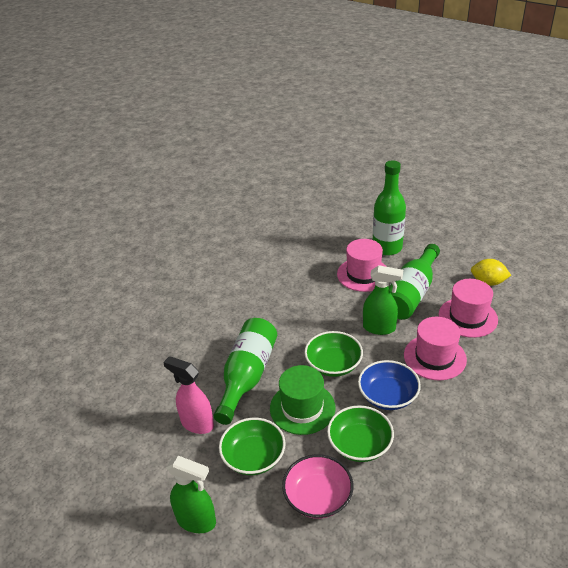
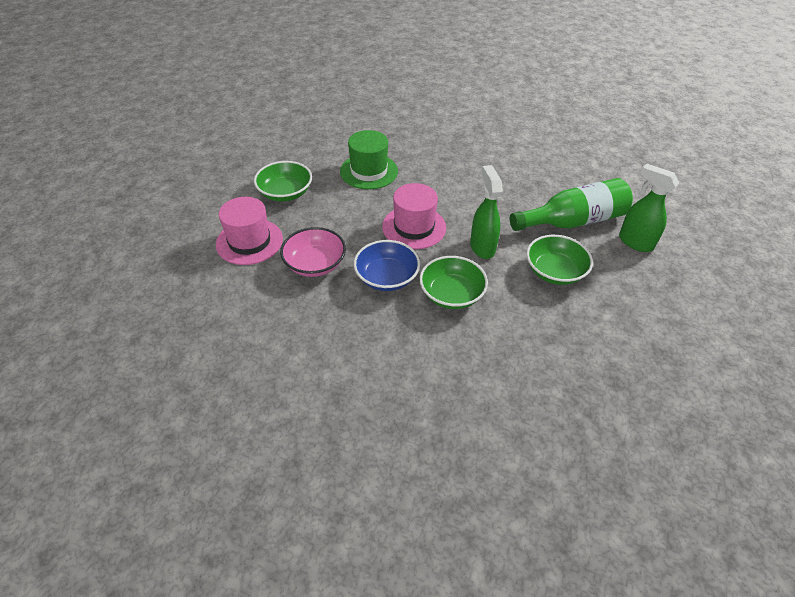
green bottle: [214,318,277,425] [373,160,406,256] [389,244,440,320] = 3 -> [510,178,633,231] = 1
pink hat: [337,239,387,292] [404,317,467,381] [439,279,498,338] = 3 -> [216,197,283,265] [382,183,446,249] = 2
pink spray bottle: [163,356,214,434] = 1 -> none = 0
yellow lemon: [471,259,511,286] = 1 -> none = 0

